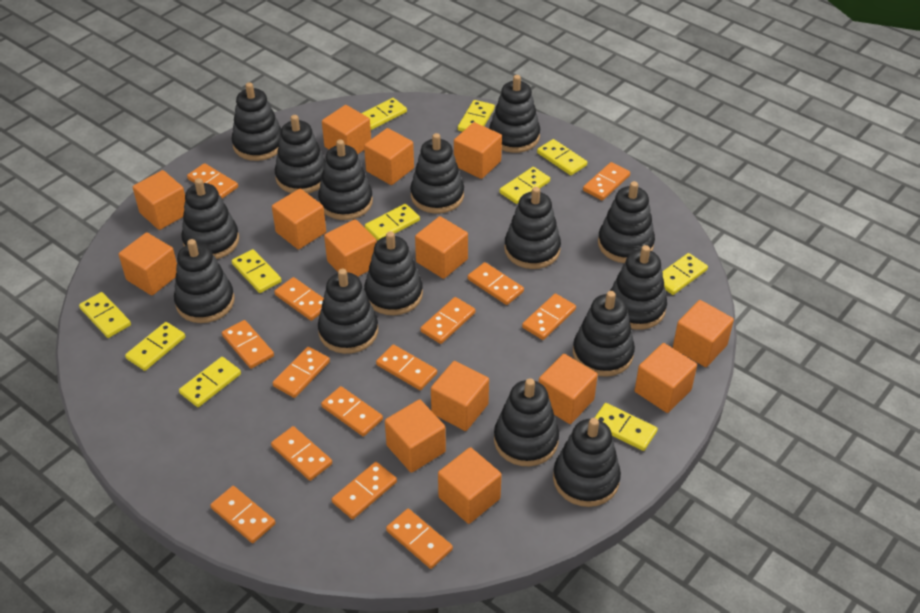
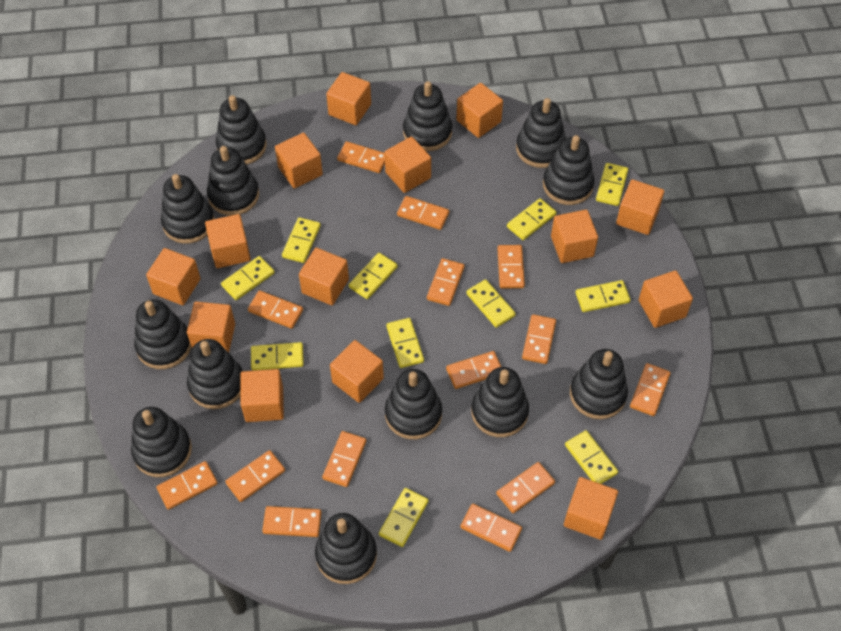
black stacking toy: [174,239,234,323] [181,178,239,259] [232,82,281,161] [275,115,325,194] [318,139,373,220] [318,269,378,354] [364,231,423,315] [410,133,464,214] [489,75,540,153] [494,378,559,466] [504,187,561,269] [553,418,621,507] [573,291,635,377] [598,181,655,263] [610,245,667,330] = 15 -> [131,407,192,477] [134,299,191,369] [161,174,214,244] [187,339,243,409] [207,146,259,216] [216,95,267,165] [315,513,377,584] [385,369,442,439] [403,81,452,151] [471,367,529,437] [516,98,566,168] [543,135,595,205] [570,349,628,419] = 13

